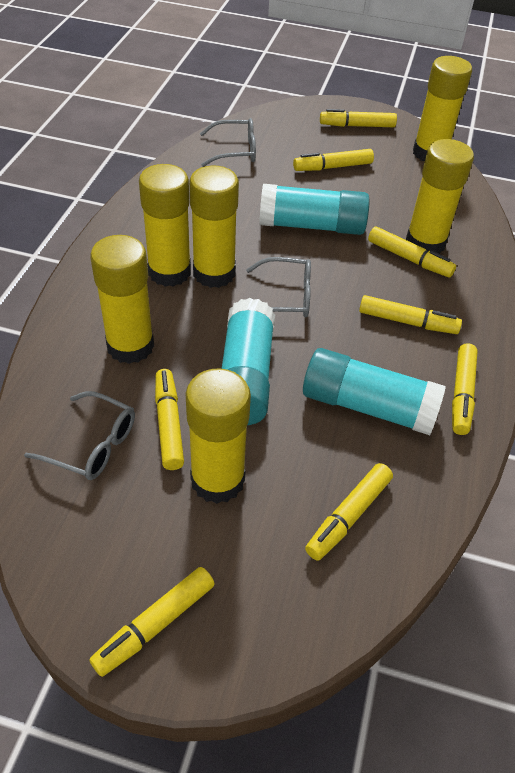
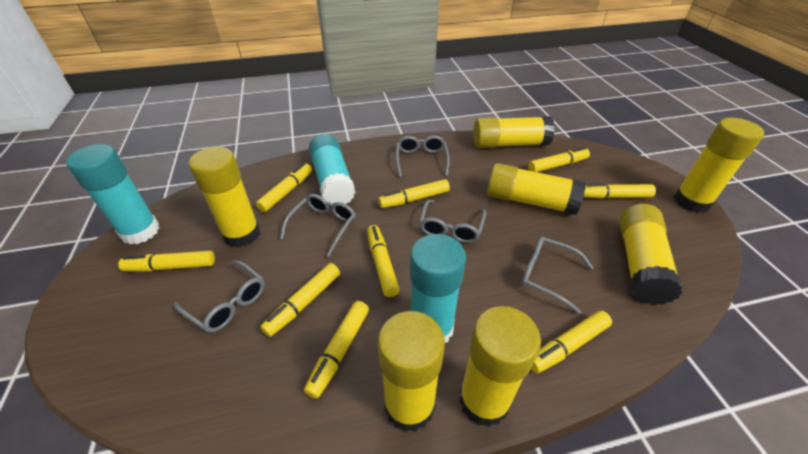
grey glasses: [24,391,135,480] [200,118,256,167] [246,257,311,318] = 3 -> [174,260,265,333] [280,194,355,257] [396,136,450,177] [419,200,486,243] [521,237,594,314] = 5
yellow glue stick: [90,235,154,364] [139,164,191,287] [185,368,251,504] [189,165,239,288] [406,139,474,254] [413,56,472,161] = 6 -> [189,146,260,248] [378,311,445,432] [459,306,541,427] [473,116,555,148] [487,163,586,215] [619,204,683,305] [674,118,764,213] = 7
yellow marker: [89,567,215,677] [155,369,184,470] [293,149,374,171] [305,463,393,561] [320,109,397,127] [359,295,462,334] [368,227,456,277] [452,343,478,435] = 8 -> [118,251,215,271] [256,163,312,212] [260,263,340,337] [304,301,369,399] [367,225,400,297] [378,179,450,208] [528,147,590,172] [531,311,612,373] [584,184,656,199] = 9

